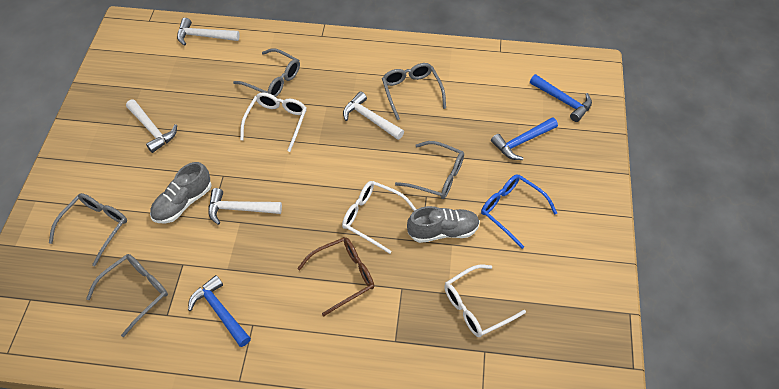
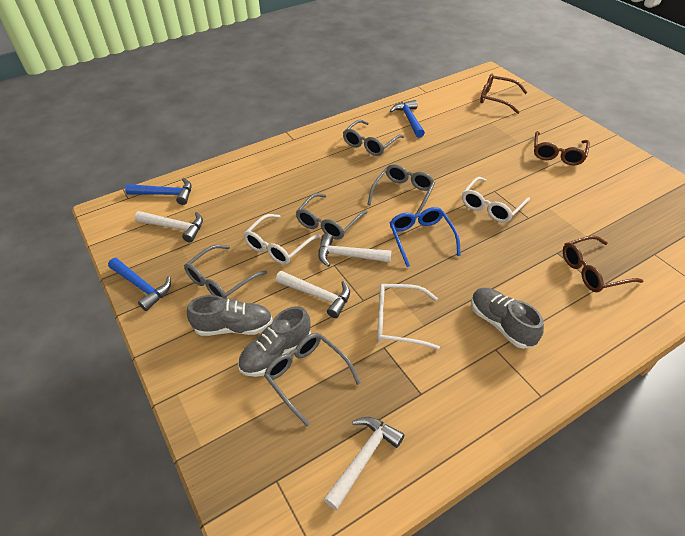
brown glasses: [297,237,374,316] = 1 -> [480,74,528,114] [534,131,590,165] [563,235,644,292] = 3
grey shoe: [150,162,211,224] [407,206,480,243] = 2 -> [187,295,273,336] [238,306,311,377] [471,288,544,349] = 3

